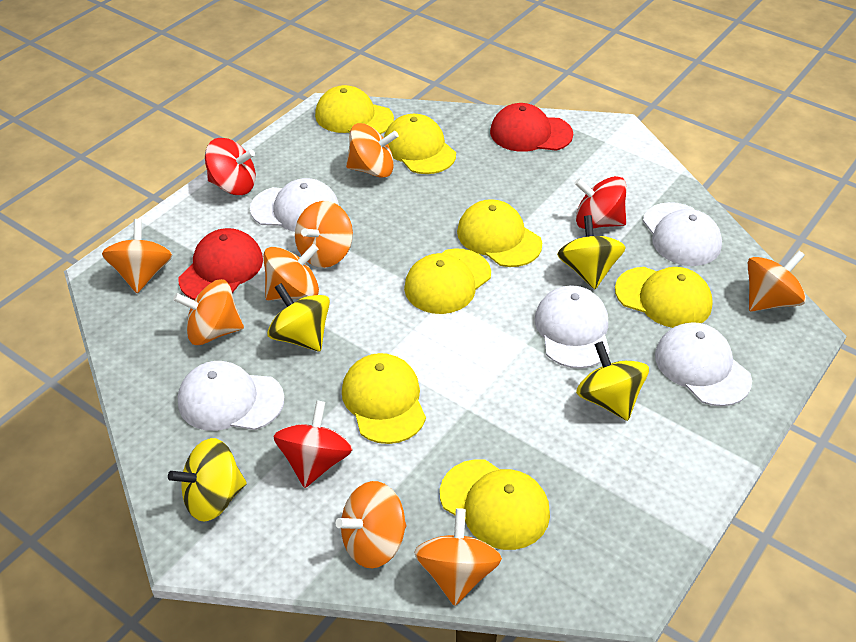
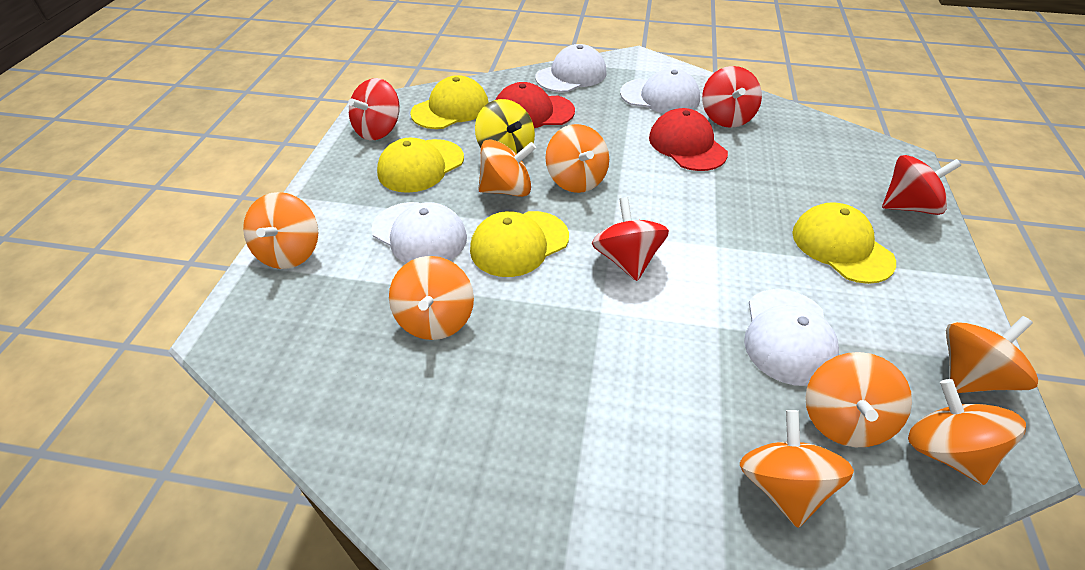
red spinning top: [205,138,256,195] [273,400,353,488] [575,176,627,229] = 3 -> [348,78,400,140] [592,197,669,281] [702,66,762,128] [882,155,961,215] = 4
white cap: [178,361,285,431] [250,178,339,232] [535,285,610,369] [643,202,722,266] [655,322,752,407] = 5 -> [371,202,467,263] [535,44,607,92] [620,68,700,114] [744,289,839,386] = 4
yellow cap: [315,85,394,134] [342,353,426,444] [384,114,456,174] [404,248,491,314] [440,459,550,550] [457,199,542,267] [615,267,713,328] = 7 -> [377,138,464,193] [410,75,489,129] [470,211,569,277] [792,202,896,284] = 4
yellow spinning top: [168,438,247,522] [267,283,330,352] [557,215,626,289] [576,341,649,421] = 4 -> [475,99,535,154] = 1

